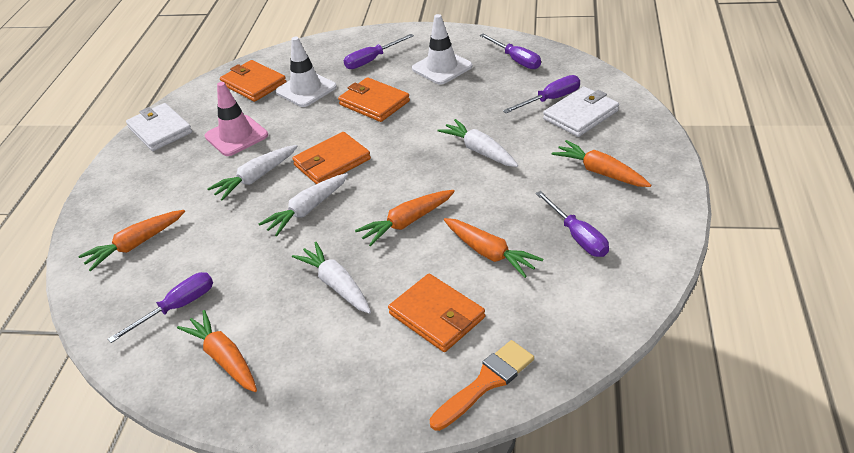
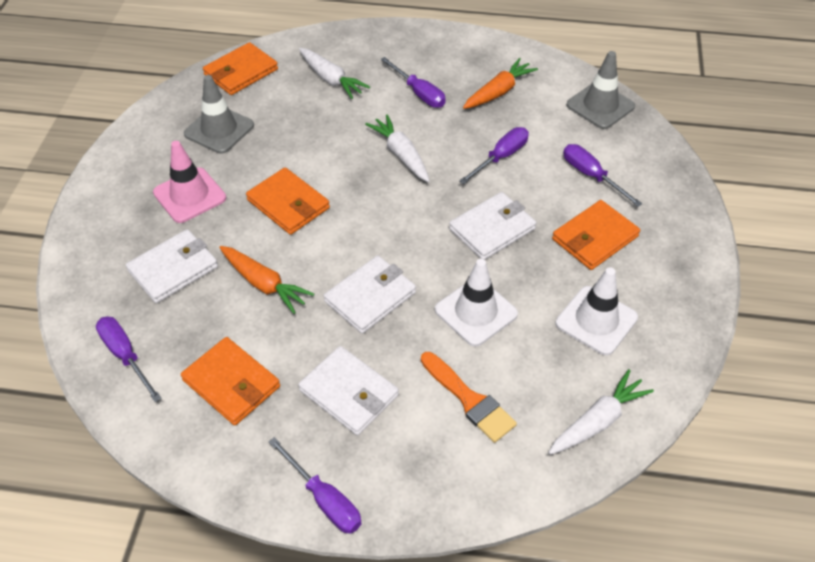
grey traffic cone: none = 0 -> [184,75,254,154] [566,51,635,129] = 2
orange carrot: [78,210,185,271] [177,310,257,392] [355,190,455,247] [444,218,543,278] [552,140,651,187] = 5 -> [219,246,314,314] [463,58,538,109] = 2
white carrot: [207,145,298,201] [259,173,349,236] [292,242,371,314] [437,119,518,167] = 4 -> [299,48,370,99] [365,114,430,182] [549,369,654,455] = 3
white wallet: [126,103,192,151] [543,86,619,137] = 2 -> [126,229,218,303] [298,346,399,436] [324,255,416,334] [449,192,536,260] = 4

